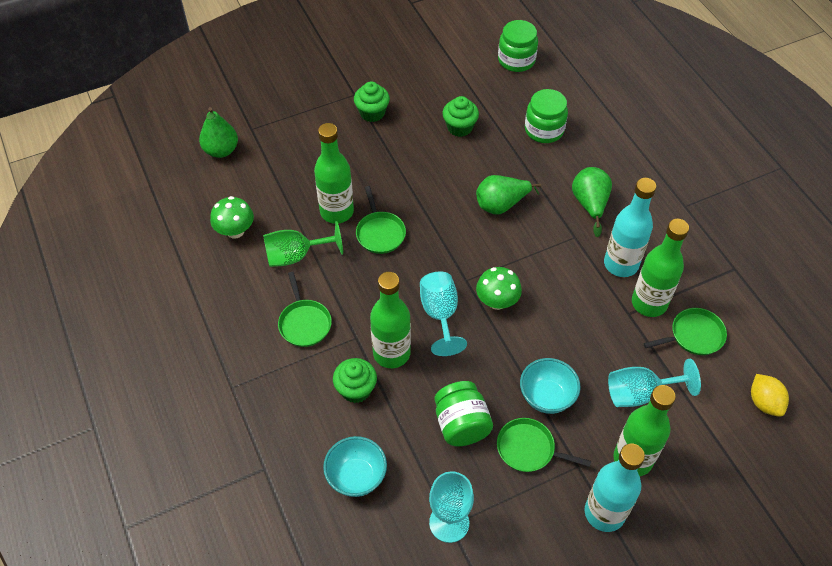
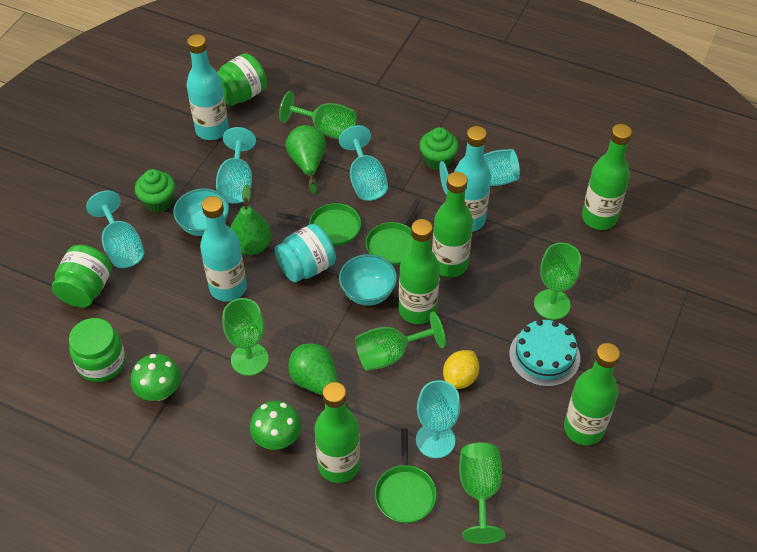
green bottle: [314,123,354,224] [370,272,411,368] [613,385,676,476] [632,219,689,317] = 4 -> [314,382,360,483] [399,219,440,324] [432,172,473,277] [564,343,620,445] [582,124,632,230] = 5
green cupcake: [333,358,377,403] [354,82,390,122] [442,96,479,137] = 3 -> [135,169,175,213] [419,127,459,170] = 2
green goblet: [263,221,343,267] = 1 -> [222,298,269,376] [279,91,357,139] [355,312,446,371] [459,443,505,544] [534,243,581,320] = 5
green pan: [278,272,332,347] [356,186,406,254] [497,418,591,472] [643,308,727,355] = 4 -> [276,203,361,246] [366,199,421,266] [375,428,437,523] = 3
turquoise bottle: [584,444,645,532] [604,178,656,277] = 2 -> [186,34,229,140] [200,196,247,302] [454,126,491,232] = 3
turquoise cake: none = 0 -> [509,319,580,387] = 1
turquoise goblet: [420,272,467,356] [429,471,474,543] [608,359,701,407] = 3 -> [86,190,144,268] [216,127,256,204] [339,125,388,201] [416,380,460,458] [439,149,520,195] = 5
turquoise jar: none = 0 -> [275,224,336,283] = 1

